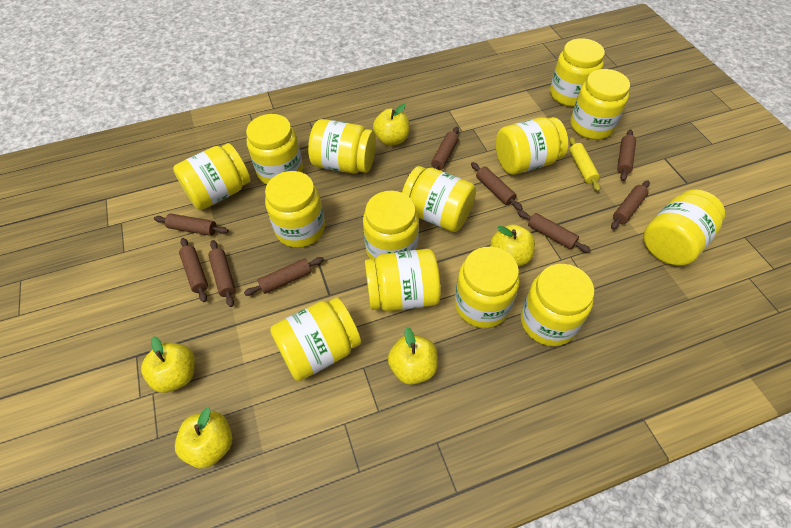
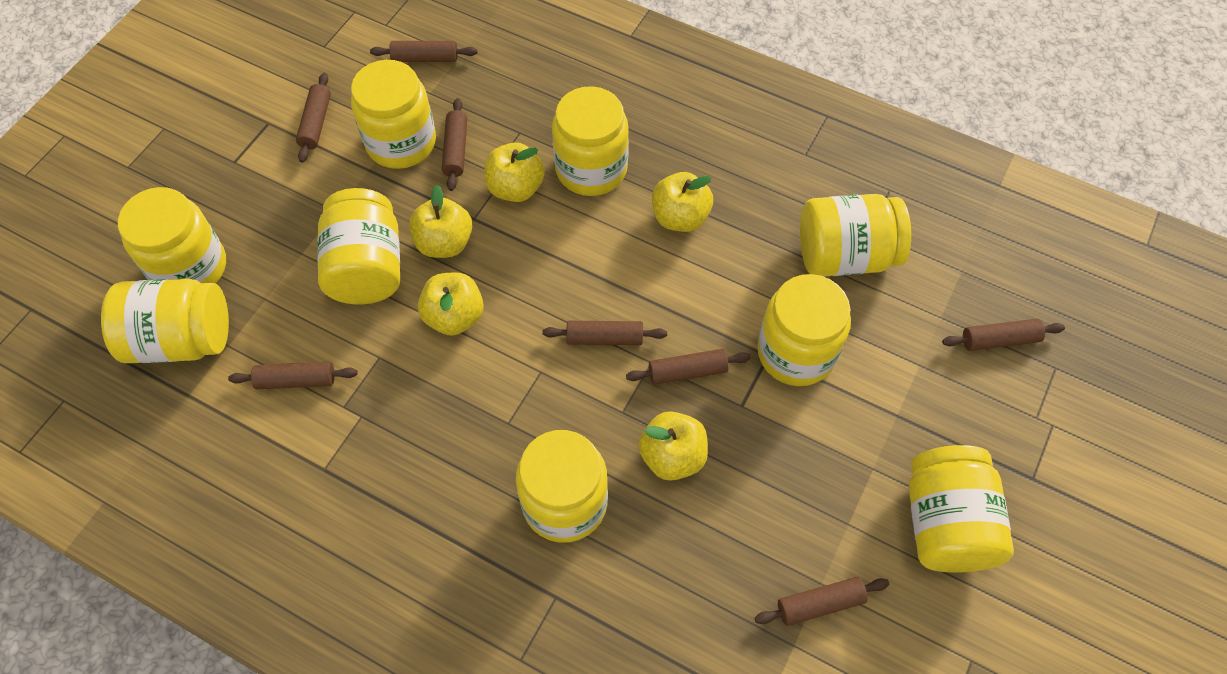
brown rolling pin: [154,214,228,236] [179,238,208,302] [208,240,236,307] [244,257,324,296] [431,127,459,170] [471,162,523,210] [517,210,591,253] [611,181,650,229] [617,129,636,181] = 9 -> [228,362,358,389] [296,73,331,163] [370,41,477,62] [442,98,467,191] [542,321,667,345] [626,349,751,385] [755,577,889,626] [942,319,1065,351] = 8
yellow jar: [173,143,250,210] [246,114,303,185] [265,171,325,248] [270,298,361,381] [308,119,376,174] [363,191,419,260] [365,249,441,311] [402,166,476,232] [455,247,520,328] [496,117,568,175] [521,264,594,346] [550,38,605,107] [571,69,630,140] [643,189,725,266] = 14 -> [101,279,229,363] [118,187,226,284] [317,188,400,304] [351,60,436,169] [516,430,608,543] [552,86,629,196] [757,274,851,386] [800,194,911,276] [909,445,1014,572] = 9
yellow rolling pin: [569,137,600,191] = 1 -> none = 0

